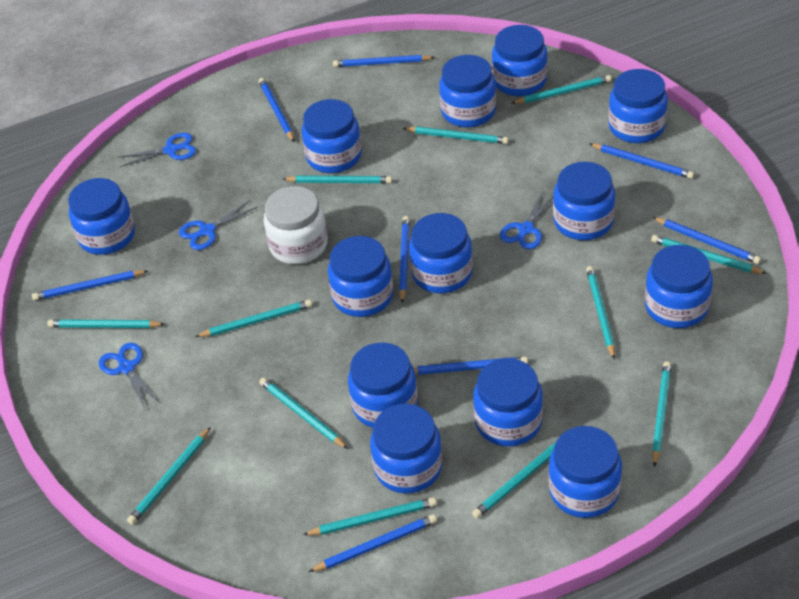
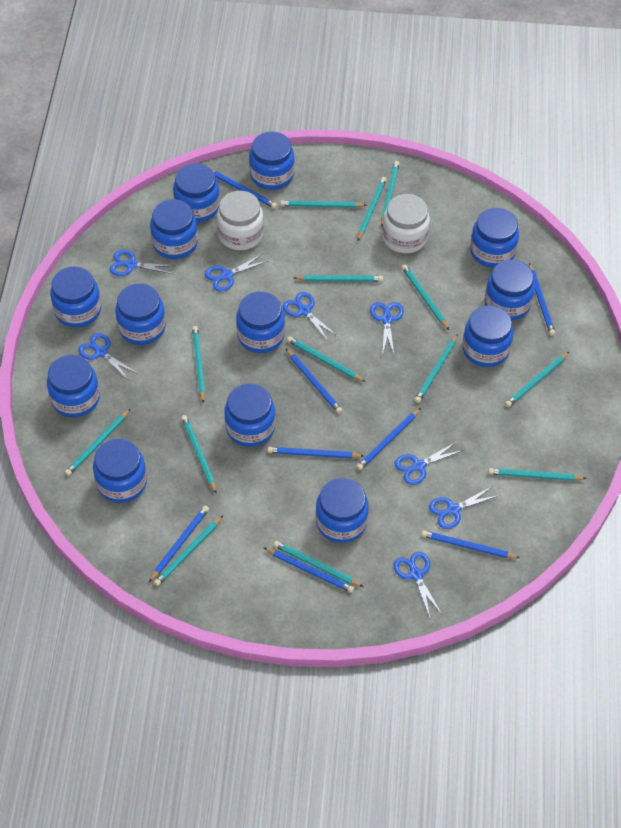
blue scissors: [99,343,160,408] [118,133,196,167] [179,200,258,250] [500,190,554,249] = 4 -> [78,333,138,379] [110,250,176,276] [205,254,267,292] [283,292,337,341] [370,302,404,355] [393,552,442,617] [395,441,463,485] [429,486,499,529] = 8
turquoise pencil: [47,319,165,328] [127,427,211,525] [195,300,312,337] [259,377,348,449] [283,175,392,183] [303,497,437,535] [403,126,509,144] [472,442,556,519] [511,75,612,104] [586,266,615,359] [651,235,767,274] [652,361,671,467] = 12 -> [65,409,130,476] [154,516,223,586] [181,415,217,494] [192,326,205,403] [273,541,363,587] [280,200,367,208] [287,336,365,382] [294,275,383,282] [357,177,387,241] [381,161,399,227] [402,265,449,330] [415,334,458,403] [488,468,587,481] [505,352,569,407] = 14
white jar: [263,186,328,264] = 1 -> [217,191,264,250] [382,194,430,253] = 2

